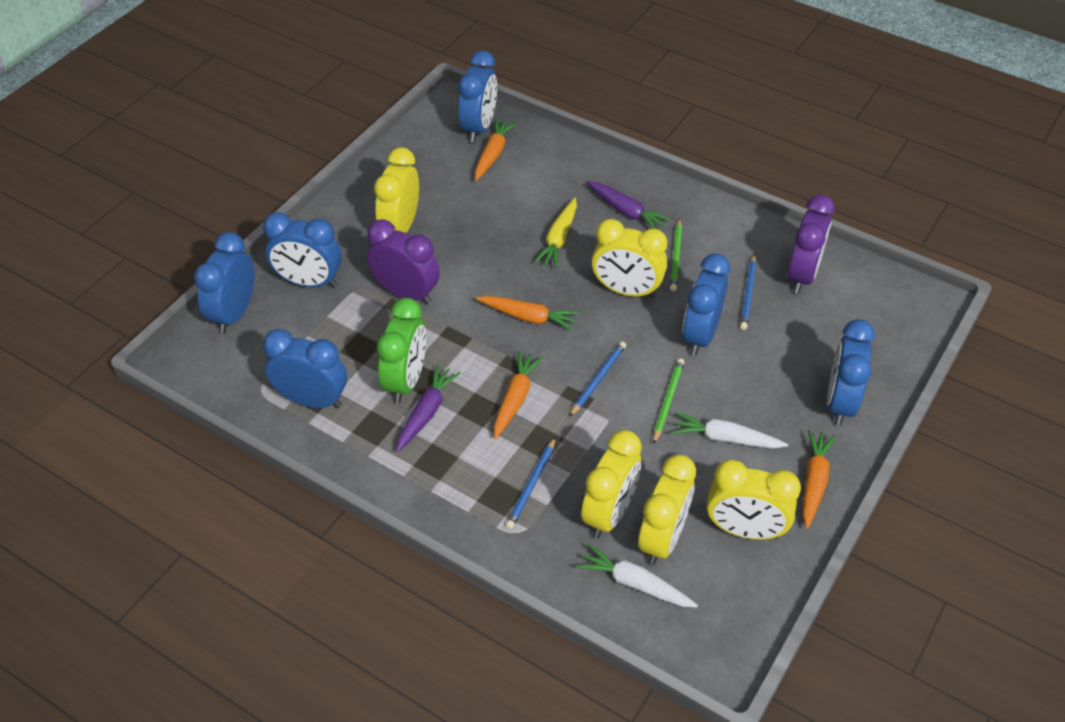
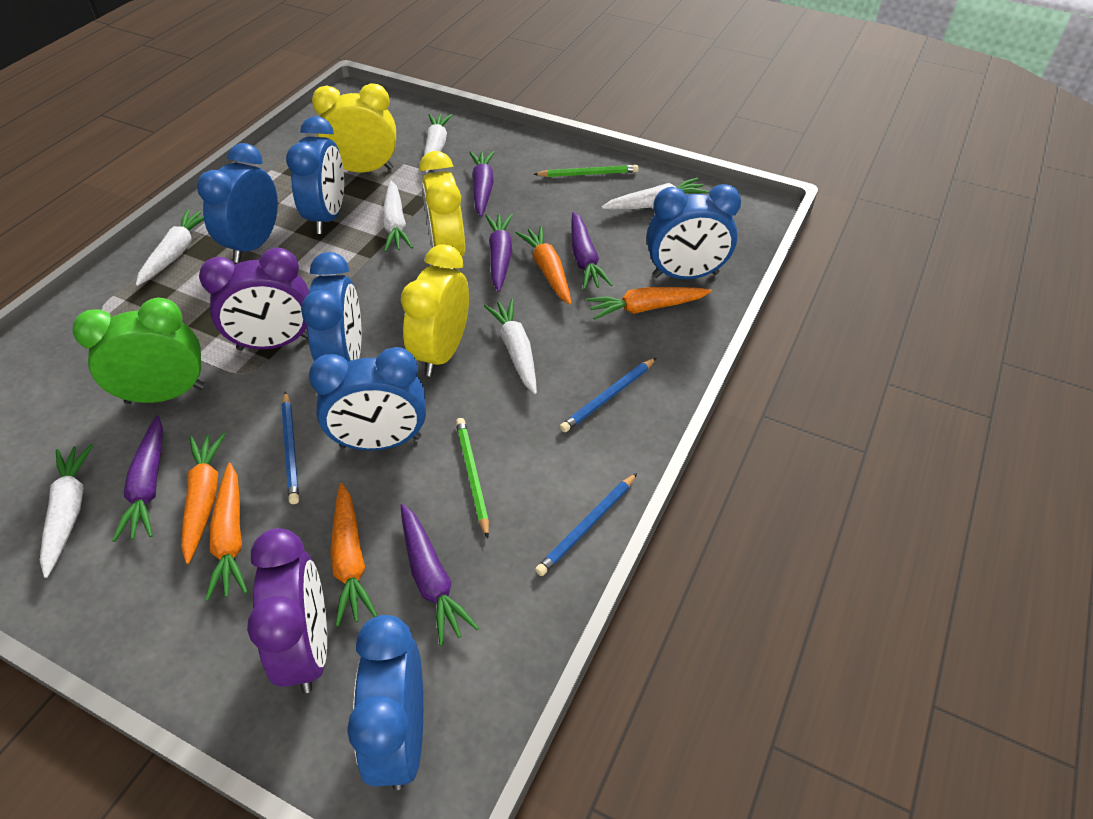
orange carrot: [475,118,516,181] [476,295,580,331] [494,351,544,439] [803,429,836,529] = 4 -> [181,433,226,564] [205,463,248,601] [330,483,377,627] [516,226,571,304] [586,287,712,320] = 5
purple carrot: [396,365,461,452] [587,181,671,229] = 2 -> [112,416,163,542] [401,504,479,646] [469,151,495,217] [485,214,513,292] [571,212,612,290] = 5
white carrot: [576,544,698,608] [671,412,788,449] = 2 -> [40,444,93,578] [136,209,204,286] [382,181,413,252] [424,114,452,172] [484,299,537,394] [601,178,709,210] = 6
yellow carrot: [534,198,577,268] = 1 -> none = 0
yellow clock: [374,147,419,233] [581,430,642,538] [592,219,668,298] [638,454,696,565] [707,460,801,540] = 5 -> [312,83,396,172] [401,244,469,376] [419,151,465,270] = 3

